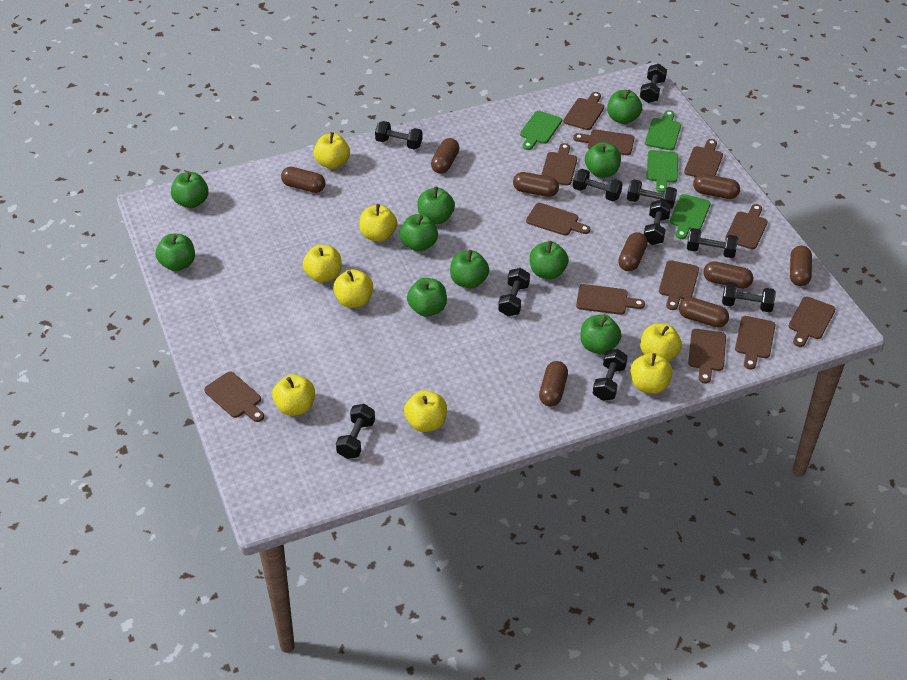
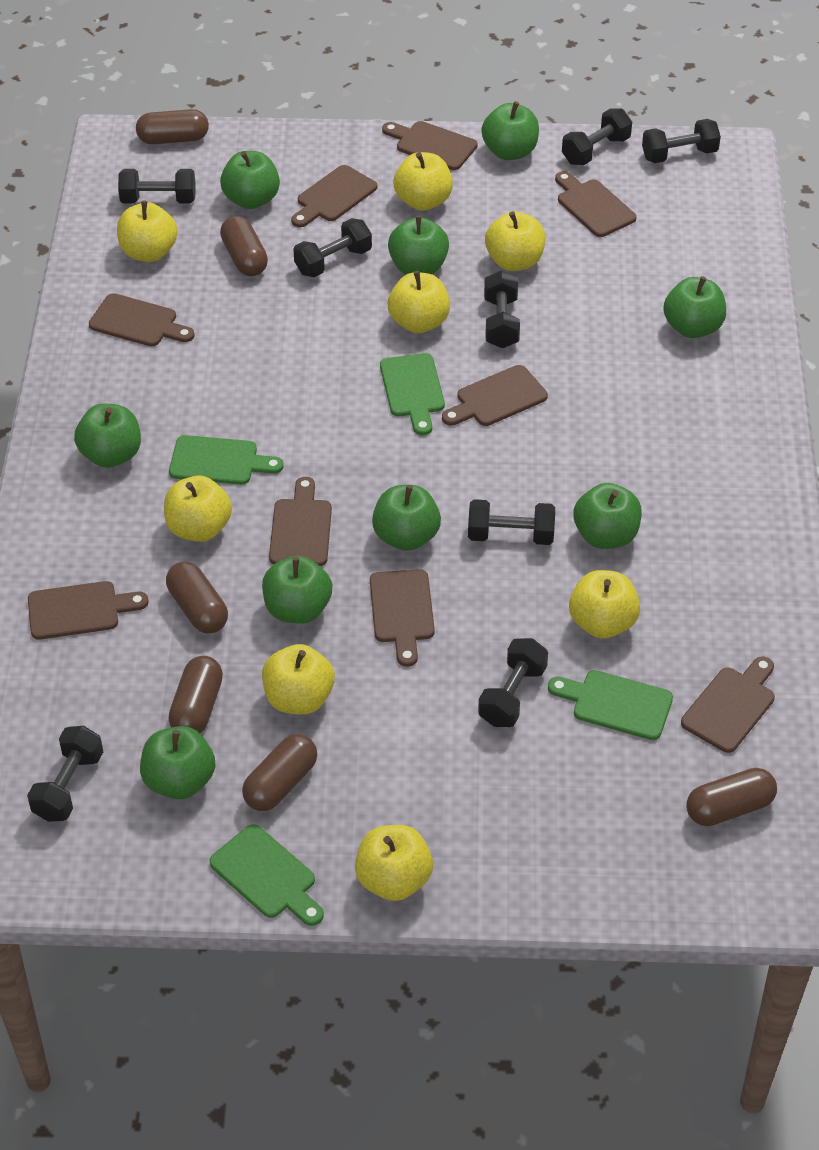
black dumbbell: [336,404,375,459] [375,121,423,150] [498,268,530,316] [573,169,623,201] [593,349,628,401] [627,180,677,209] [640,64,667,103] [644,199,671,245] [687,228,738,258] [722,282,776,312] = 10 -> [27,726,103,822] [118,169,196,204] [293,218,372,277] [468,499,555,545] [478,638,548,727] [484,271,520,348] [562,109,632,165] [642,119,721,163] = 8
brown capsule: [281,167,325,193] [431,138,459,174] [513,172,559,197] [539,361,568,407] [618,232,648,271] [679,297,729,328] [693,174,740,199] [703,261,753,289] [790,246,812,286] = 9 -> [136,109,209,144] [166,562,228,634] [168,656,223,733] [220,216,268,276] [242,734,317,811] [687,768,777,826] = 6
brown cutting board: [204,372,264,422] [526,203,590,236] [541,143,577,186] [563,92,604,130] [573,129,634,155] [576,284,645,315] [659,260,699,310] [684,139,723,177] [688,329,726,383] [725,204,768,249] [735,316,775,370] [789,296,835,347] = 12 -> [28,581,149,639] [89,293,195,347] [269,477,332,566] [291,165,377,227] [370,569,435,667] [382,121,477,170] [442,365,548,426] [555,171,636,237] [681,656,775,753] = 9
green apple: [156,234,195,271] [171,172,209,208] [400,214,438,251] [407,278,447,317] [417,187,455,224] [450,250,489,289] [530,241,569,279] [580,315,622,354] [585,142,621,178] [607,90,642,124] = 10 -> [74,404,141,468] [140,726,215,799] [220,151,280,209] [262,556,332,624] [372,485,441,551] [388,215,449,274] [482,101,539,160] [573,483,642,549] [663,276,726,338] = 9

